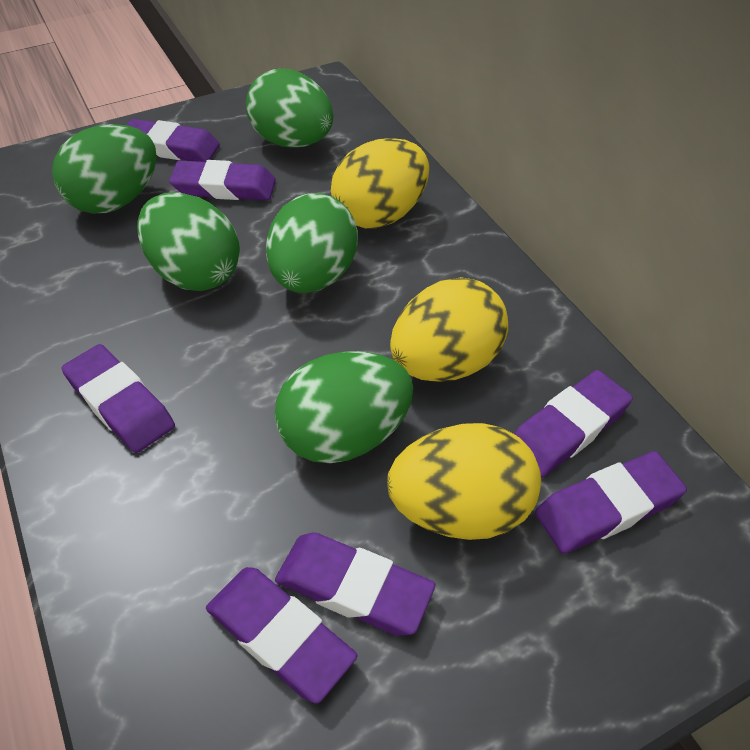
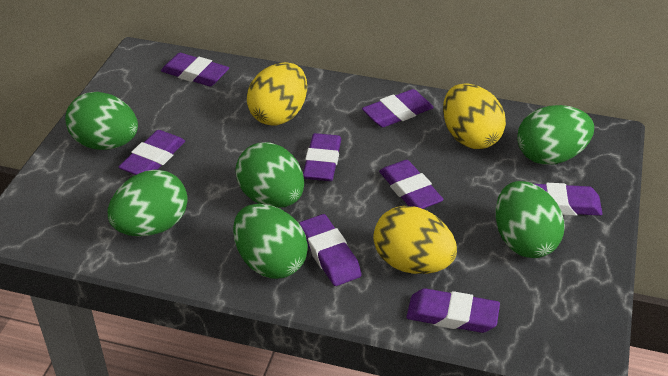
green egg: [52,124,157,214] [137,193,240,291] [246,69,333,148] [266,193,358,293] [275,351,413,463] = 5 -> [65,92,138,150] [108,170,188,237] [233,204,308,279] [235,142,304,208] [496,181,565,258] [517,105,594,165] = 6
purple eraser: [61,344,175,453] [126,119,220,162] [169,160,276,200] [206,567,357,704] [275,532,436,636] [514,370,633,478] [535,451,687,554] = 7 -> [119,130,185,175] [161,53,229,86] [299,214,362,286] [303,133,341,181] [362,89,434,127] [379,160,444,209] [406,288,500,333] [535,183,603,216] = 8

